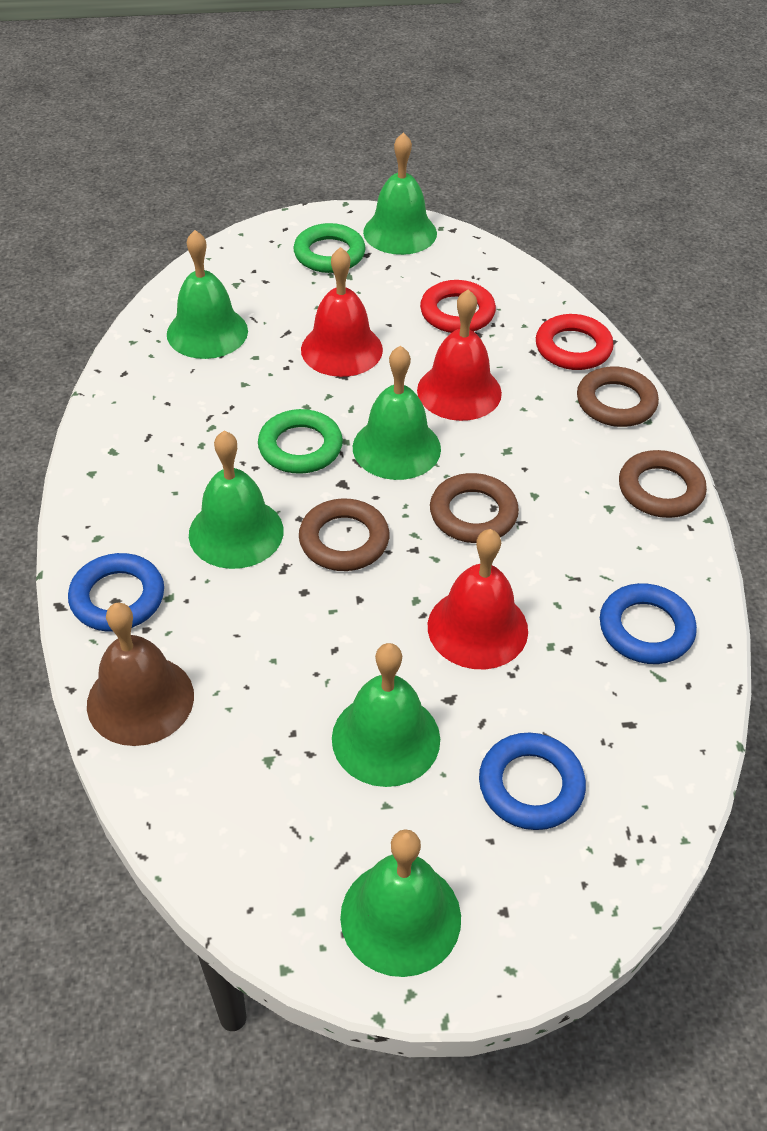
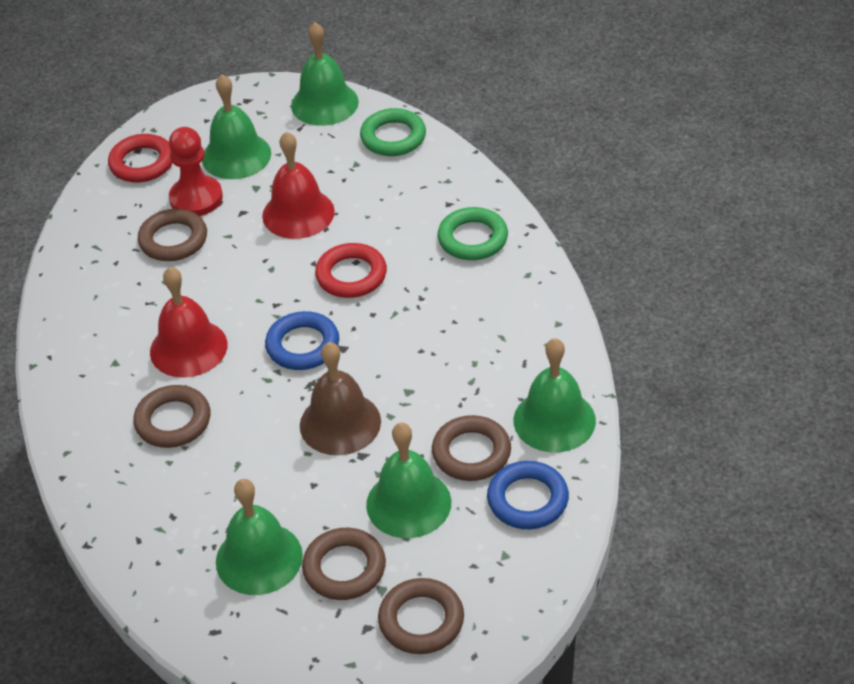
blue ring: [68,553,164,632] [479,732,586,830] [600,583,697,664] = 3 -> [265,311,339,370] [487,461,569,529] = 2
brown ring: [299,499,389,571] [430,473,519,543] [577,366,659,427] [619,450,707,518] = 4 -> [133,385,210,448] [138,209,207,261] [302,528,386,600] [378,578,464,654] [432,415,511,481] = 5
green bell: [167,230,248,359] [189,431,284,569] [332,643,440,787] [340,829,461,977] [353,346,441,480] [363,132,437,255] = 6 -> [202,74,271,179] [216,479,303,595] [291,22,359,126] [366,423,451,538] [514,338,596,453] = 5
red bell: [301,247,383,377] [417,289,502,421] [428,529,528,669] = 3 -> [150,267,227,378] [262,131,335,239] = 2
red pawn: none = 0 -> [169,127,223,216] = 1

